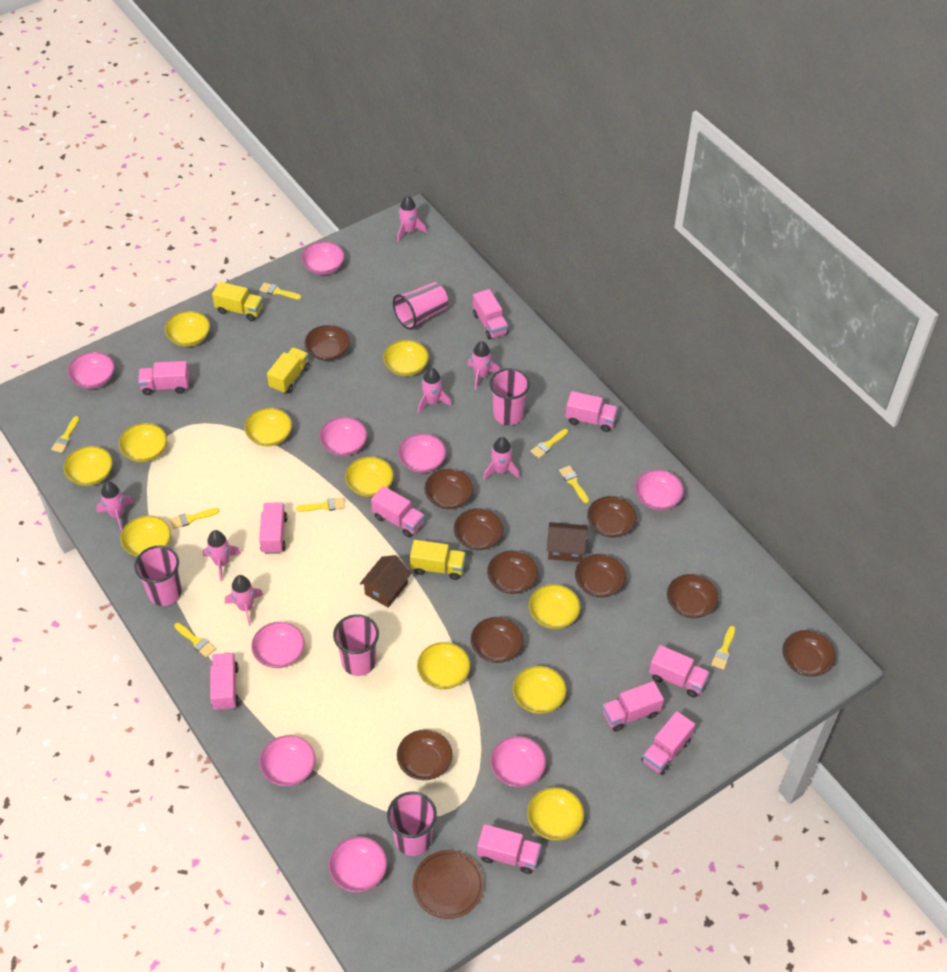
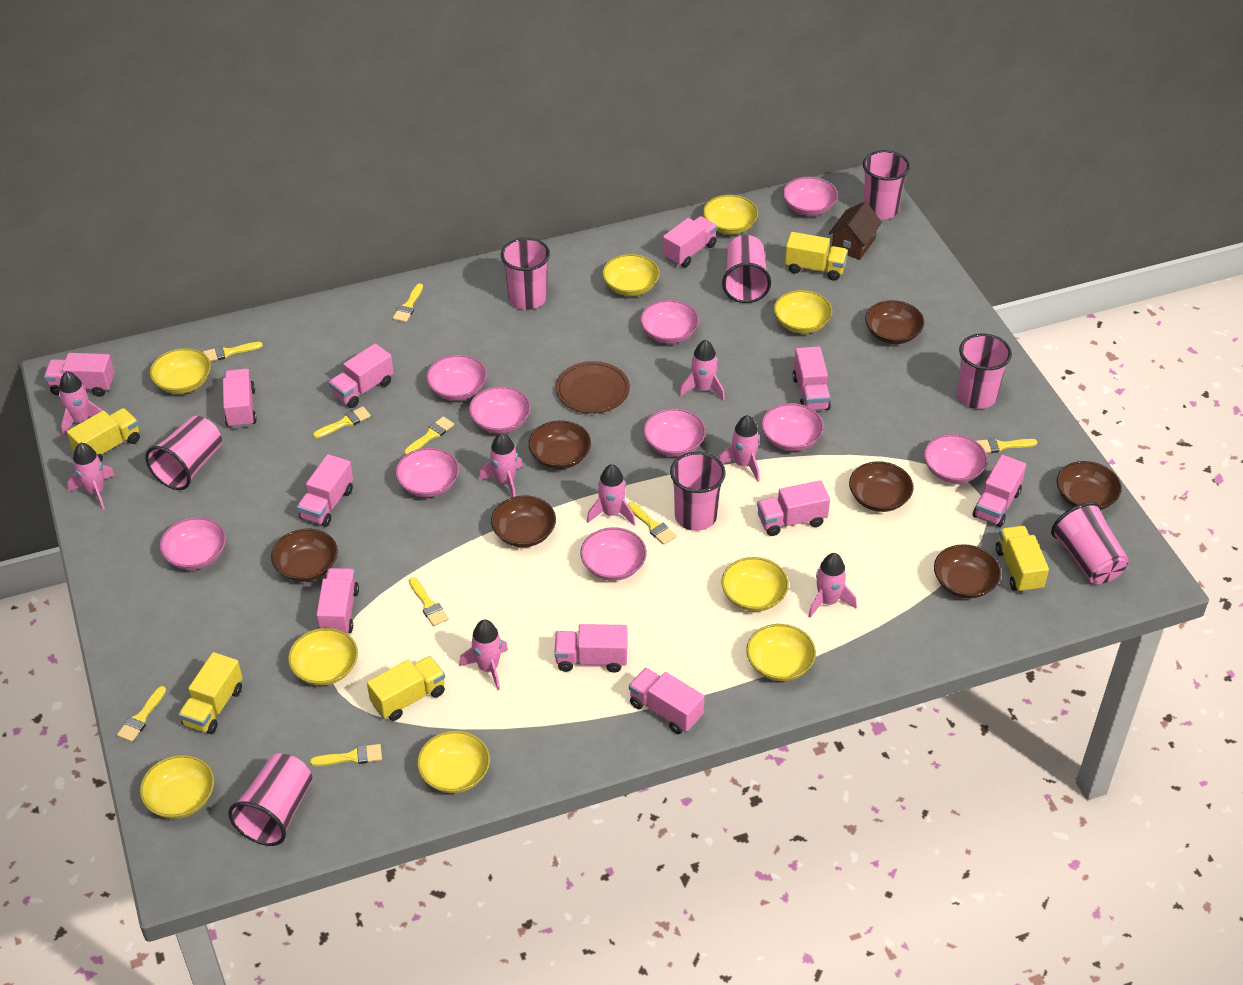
brown bowl: [304,325,350,361] [397,729,453,780] [424,469,474,509] [454,508,504,550] [471,617,524,663] [487,550,538,594] [575,554,626,598] [587,496,637,538] [667,574,719,619] [782,630,836,677] = 10 -> [271,529,338,582] [491,496,556,547] [528,420,591,469] [849,461,914,512] [865,300,924,344] [934,544,1001,598] [1057,461,1122,510] = 7
brown house: [360,555,412,608] [547,522,587,562] = 2 -> [828,202,882,260] = 1
pink bowl: [68,352,115,389] [251,622,305,668] [259,735,315,786] [301,241,345,275] [319,417,367,456] [328,836,387,892] [398,433,446,473] [490,736,546,787] [635,469,684,510] = 9 -> [160,517,226,570] [396,447,459,497] [426,355,487,401] [469,386,531,434] [580,527,647,581] [640,300,699,344] [643,408,706,457] [761,403,824,451] [783,177,838,216] [924,434,987,483] = 10
pink cup: [134,545,182,606] [333,614,379,676] [387,791,437,856] [393,282,448,330] [490,368,530,425] = 5 -> [145,416,222,490] [228,753,313,846] [501,238,550,310] [670,452,726,531] [722,235,771,303] [863,150,910,220] [957,334,1012,409] [1051,502,1129,584] = 8
pink rocket: [96,482,134,532] [203,530,241,581] [225,575,263,626] [397,196,427,242] [418,368,452,413] [467,341,500,390] [483,437,520,480] = 7 -> [59,371,103,437] [67,443,115,510] [459,620,508,690] [478,433,523,497] [587,464,635,525] [679,340,725,401] [718,415,760,482] [808,553,857,618] = 8
pink truck: [138,361,189,395] [210,653,239,711] [259,503,287,554] [371,486,425,537] [473,289,508,340] [477,824,541,874] [566,391,618,432] [602,681,664,732] [641,711,695,775] [649,645,710,698] = 10 -> [44,353,115,397] [223,368,257,428] [297,454,353,527] [316,568,359,634] [329,343,394,408] [555,624,628,673] [629,668,704,734] [662,216,717,267] [757,480,830,536] [792,346,831,410] [973,455,1026,527] = 11
yellow bowl: [63,446,113,486] [119,423,167,462] [120,515,171,557] [165,311,210,347] [244,408,292,447] [345,456,394,497] [383,340,429,376] [417,642,470,690] [513,666,566,714] [527,787,584,841] [529,584,580,629] = 11 -> [140,755,214,819] [150,348,211,394] [288,628,358,686] [417,731,490,793] [602,254,660,296] [703,195,758,235] [721,557,789,612] [746,624,816,681] [774,290,833,334] = 9
yellow brush: [51,416,80,453] [170,508,219,529] [174,623,216,657] [259,282,302,300] [296,498,345,512] [530,429,568,458] [559,465,589,504] [711,626,735,670] = 8 -> [117,686,166,742] [203,342,263,362] [310,744,382,766] [313,406,371,438] [393,283,423,322] [404,416,454,455] [409,577,448,626] [628,502,676,545] [976,438,1037,453] = 9
yellow truck: [212,282,263,321] [267,347,310,394] [410,540,466,580] = 3 -> [67,408,140,462] [178,652,242,734] [367,656,445,721] [785,232,848,280] [996,526,1049,593] = 5

